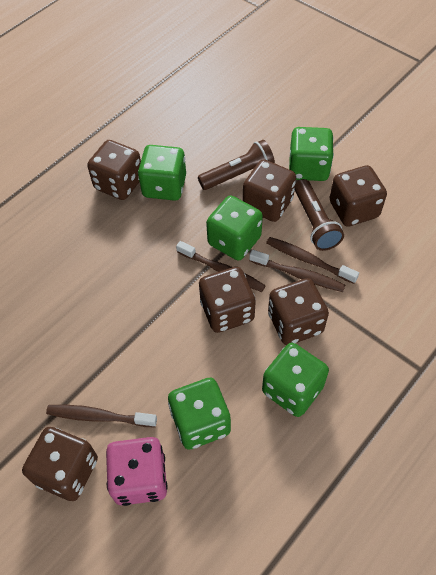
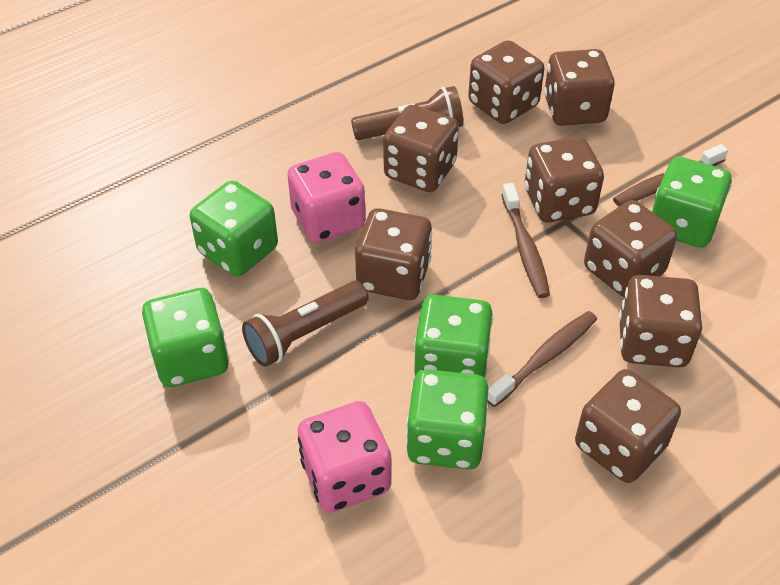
brown dice: [22,427,98,501] [87,140,141,200] [199,267,256,333] [243,159,296,222] [268,278,329,345] [329,165,387,227] = 6 -> [355,208,432,300] [383,105,459,192] [468,40,544,124] [525,137,604,223] [544,49,615,126] [575,369,681,483] [584,200,677,297] [619,275,702,367] = 8
brown toothbrush: [46,405,157,427] [176,241,266,292] [249,250,345,292] [266,237,359,284] = 4 -> [488,311,597,407] [501,183,550,298] [613,144,728,206] = 3
pink dice: [106,437,168,506] = 1 -> [287,152,365,243] [298,401,391,513] = 2

